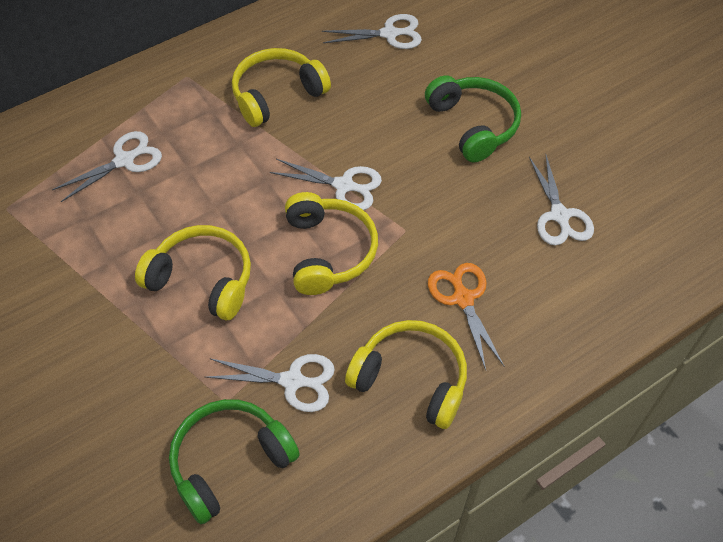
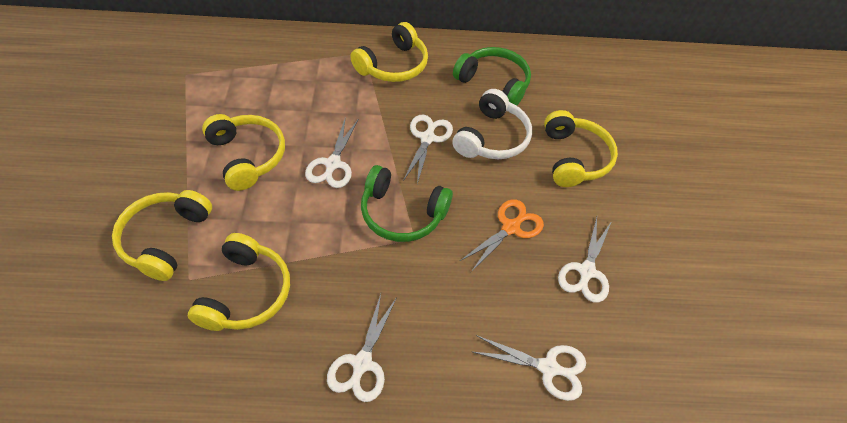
white headphones: none = 0 -> [453,89,532,159] = 1
yellow headphones: [135,225,251,320] [232,48,331,127] [285,192,378,295] [345,320,467,429] = 4 -> [112,190,212,281] [188,233,290,331] [202,114,285,191] [350,22,428,82] [544,110,618,187] = 5

